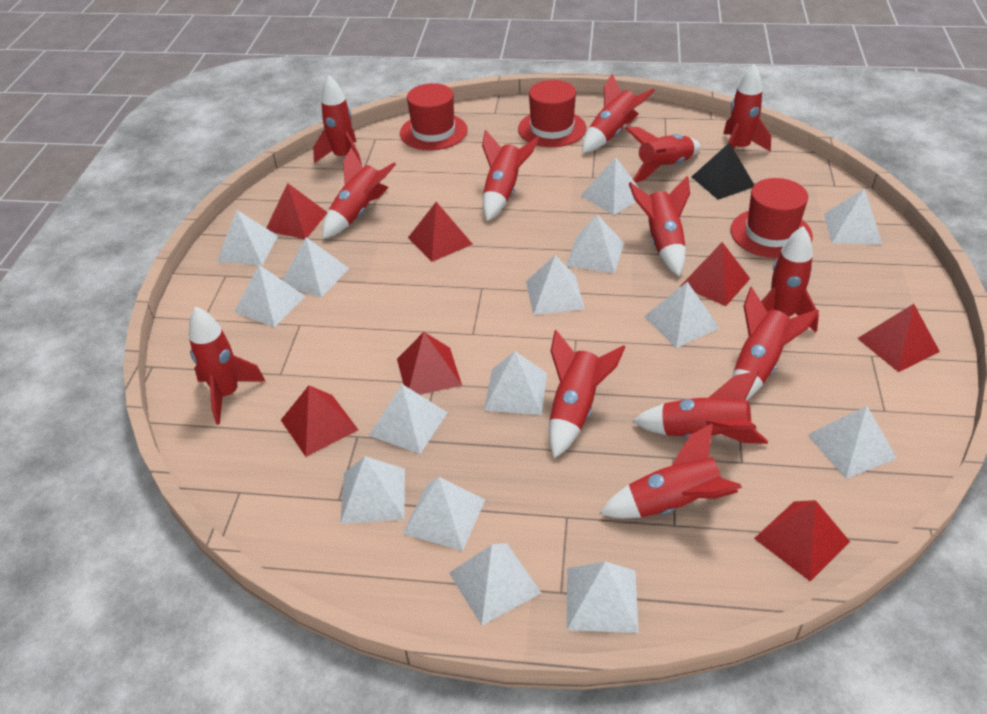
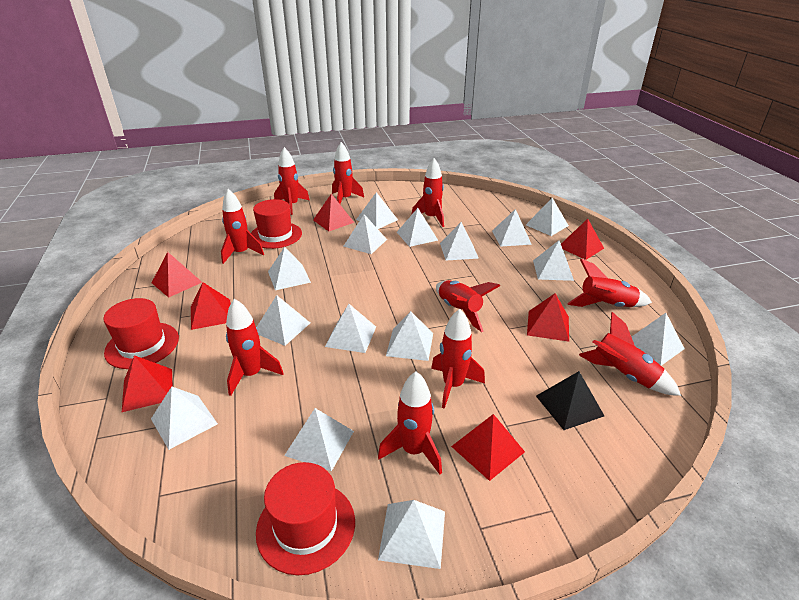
red rocket: [189,307,265,425] [313,76,362,165] [322,147,396,239] [482,130,539,221] [549,330,625,458] [582,73,655,153] [600,423,742,518] [625,127,701,183] [629,176,690,276] [632,370,768,444] [723,64,771,152] [733,287,819,400] [761,226,819,333] = 13 -> [221,189,264,264] [226,299,284,396] [274,147,310,215] [332,142,364,204] [378,372,442,474] [411,158,444,227] [431,309,485,409] [436,280,500,332] [567,259,652,307] [579,312,681,396] = 10

